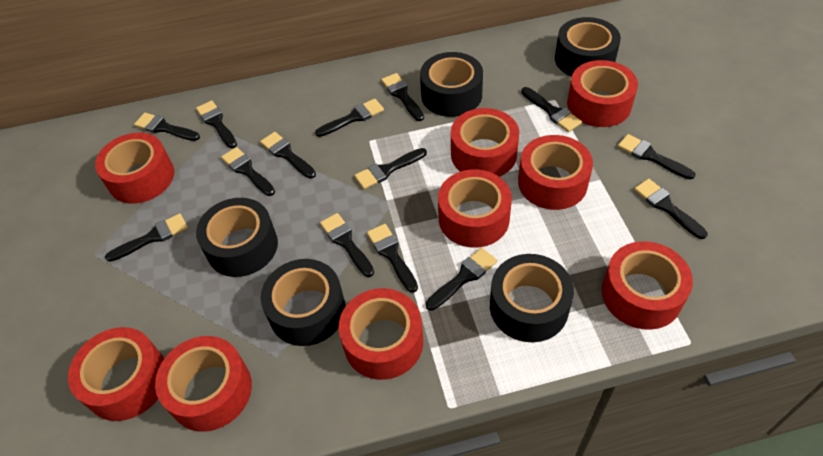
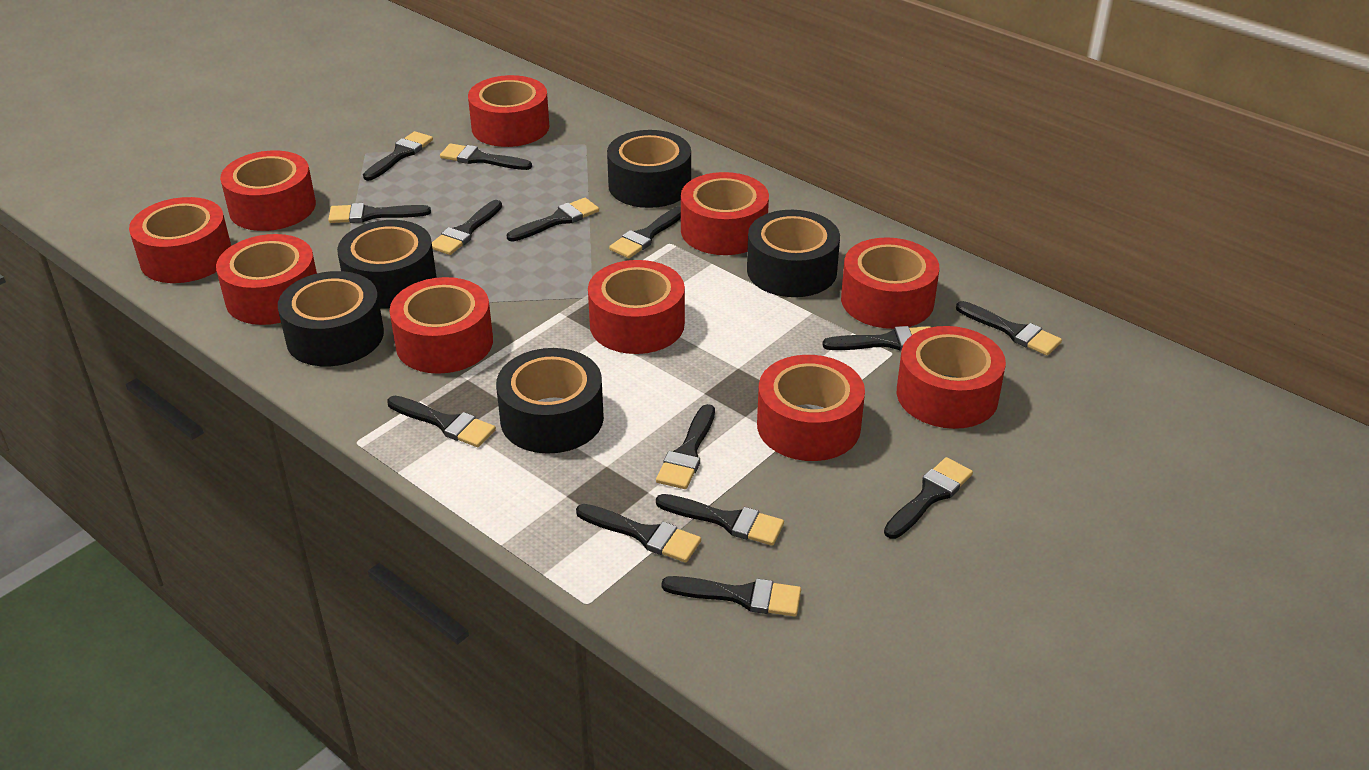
red tape: [68,327,164,421] [95,133,174,204] [155,336,252,432] [338,288,423,380] [438,169,512,248] [451,108,519,177] [518,135,593,210] [567,60,638,127] [602,241,693,330] = 9 -> [129,197,231,283] [216,234,317,325] [220,151,316,231] [390,277,493,374] [468,75,549,147] [588,260,685,354] [681,172,769,255] [757,355,865,461] [841,237,939,329] [897,326,1006,429] = 10

